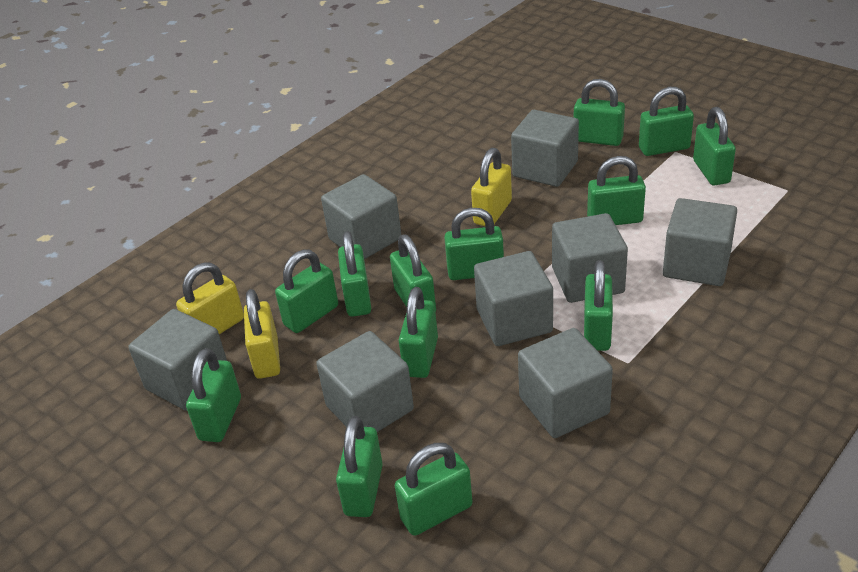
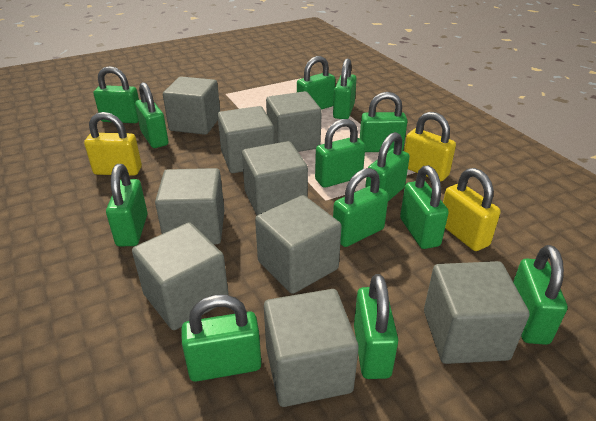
grey cube: [128,309,227,411] [316,331,414,432] [321,174,401,259] [474,251,553,346] [511,110,579,187] [518,328,613,438] [552,213,628,303] [663,198,737,286] = 8 -> [132,222,229,330] [155,168,224,244] [163,76,220,135] [217,106,274,173] [242,141,308,215] [255,195,342,294] [264,289,359,407] [266,91,322,152] [424,261,530,364] = 9

